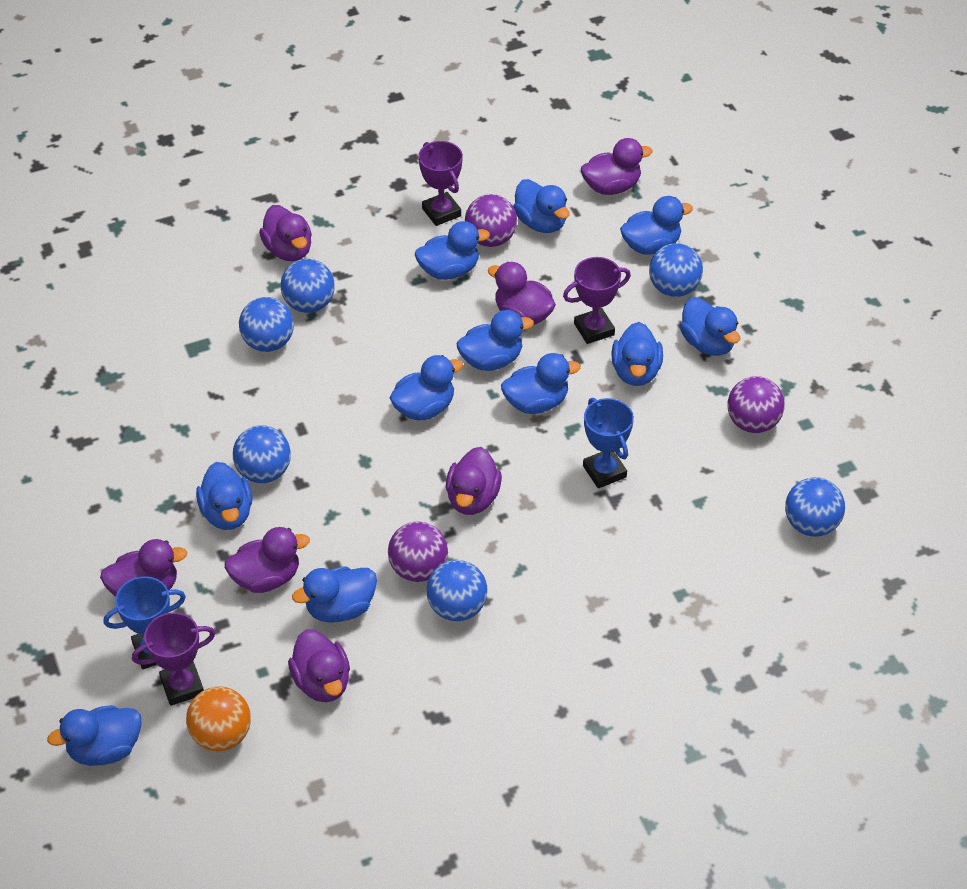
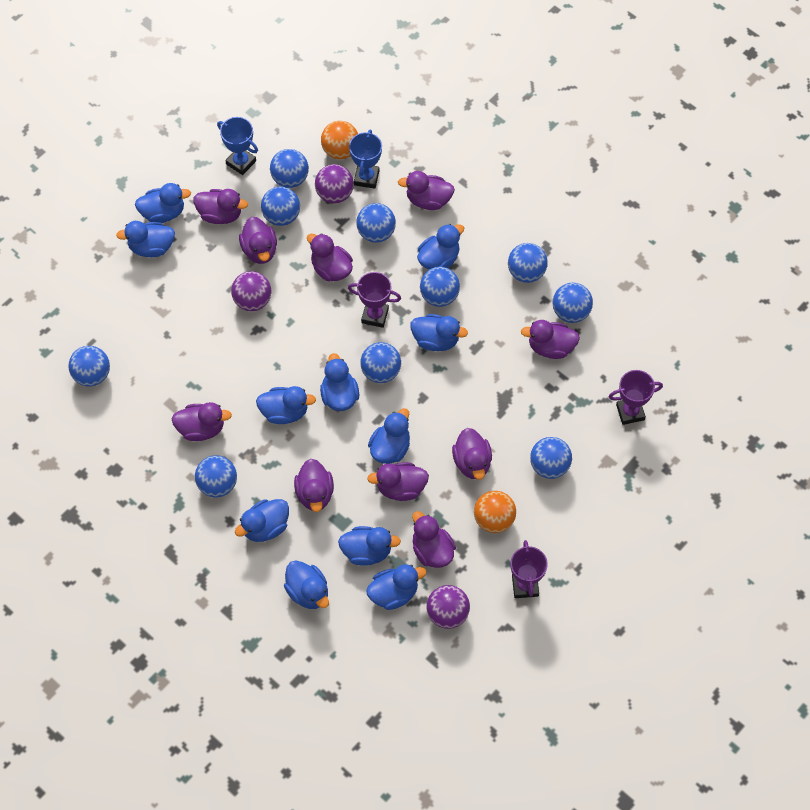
blue ball: [233,425,291,483] [239,297,294,352] [281,259,335,313] [426,560,488,621] [649,243,703,297] [785,477,845,537] = 6 -> [68,346,110,387] [195,455,237,498] [261,186,300,226] [270,149,309,188] [356,203,396,243] [360,342,401,383] [420,267,460,307] [508,243,548,283] [530,437,572,479] [553,283,593,323] = 10
orange ball: [186,686,251,751] = 1 -> [321,121,358,159] [474,491,516,533] = 2
purple duck: [100,539,187,597] [225,527,310,593] [259,205,312,261] [288,629,350,702] [446,447,502,515] [488,262,556,325] [581,138,653,195] = 7 -> [172,402,232,441] [193,189,248,224] [239,217,277,264] [294,459,334,512] [307,233,353,281] [367,462,429,501] [398,171,455,210] [412,511,456,568] [452,428,492,480] [521,320,580,359] = 10

